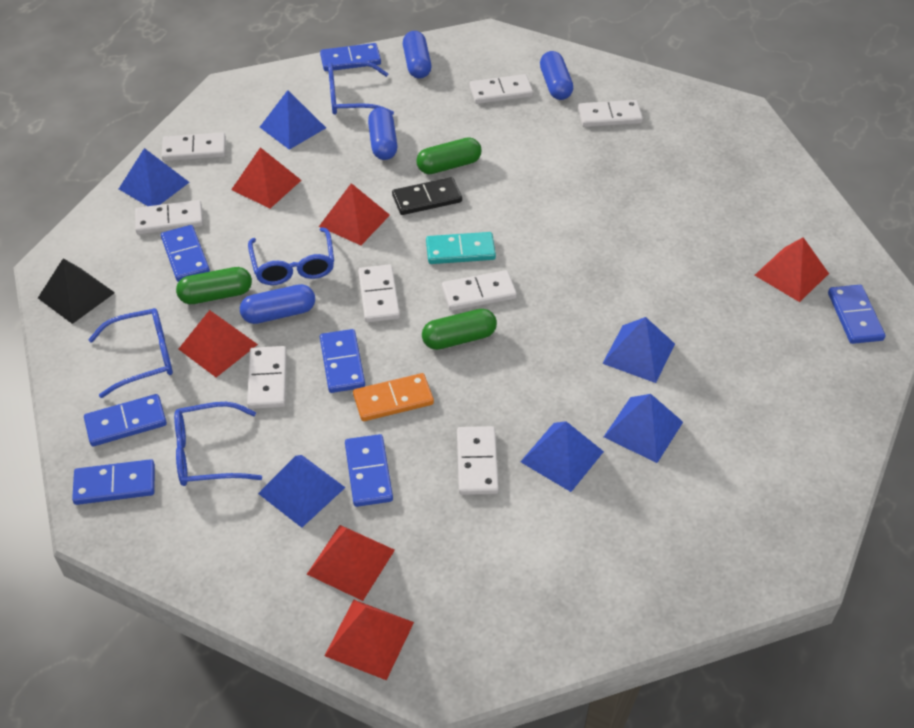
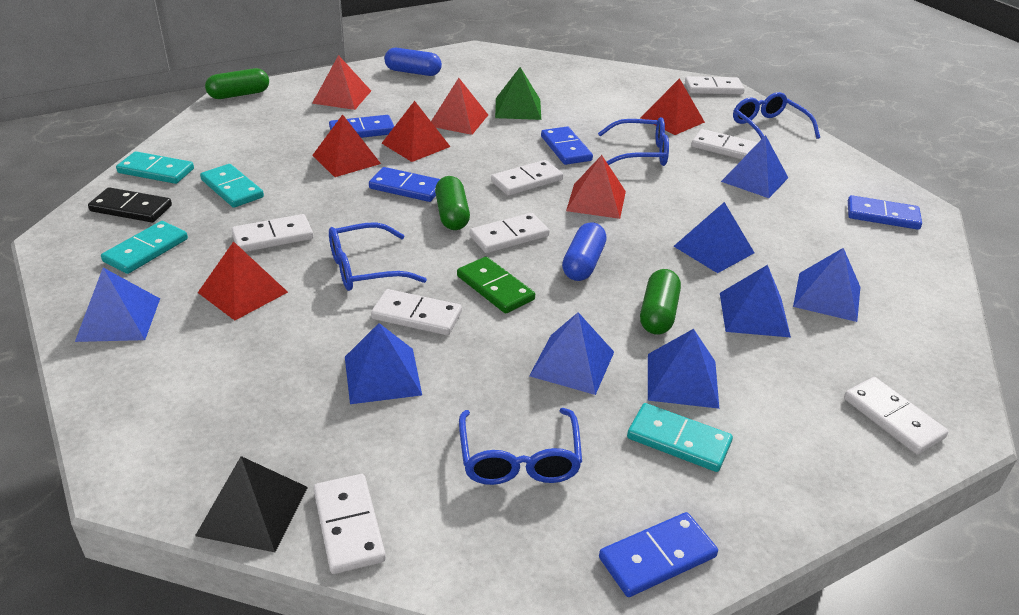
blue capsule: [240,284,315,324] [368,107,397,160] [403,31,432,79] [540,51,573,100] = 4 -> [384,48,442,76] [562,222,607,281] = 2
blue domino: [72,459,155,505] [84,394,167,446] [161,225,210,282] [320,43,381,71] [320,329,365,393] [345,434,393,507] [828,285,885,344] = 7 -> [329,115,394,138] [369,167,440,202] [541,127,593,165] [599,512,718,597] [848,195,922,230] = 5
blue pyramid: [119,148,189,206] [258,455,346,528] [260,90,326,150] [520,421,604,492] [602,317,675,383] [604,394,683,463] = 6 -> [75,268,160,342] [345,323,422,404] [529,312,614,395] [648,329,719,409] [674,202,754,273] [720,265,791,337] [721,135,788,198] [793,248,861,322] = 8
green domino: none = 0 -> [457,257,535,314] = 1
green pyramid: none = 0 -> [495,67,541,120] = 1
orange domino: [353,373,434,421] = 1 -> none = 0
red pyramid: [179,310,258,377] [231,147,301,209] [307,525,395,601] [319,183,390,245] [325,600,414,680] [755,237,829,302] = 6 -> [198,241,288,321] [312,55,371,110] [312,114,381,177] [381,101,450,162] [431,78,488,135] [566,155,626,219] [641,78,705,135] = 7
turquoise domino: [426,232,496,264] = 1 -> [101,221,188,274] [116,151,194,184] [200,164,264,208] [627,403,733,472] = 4

